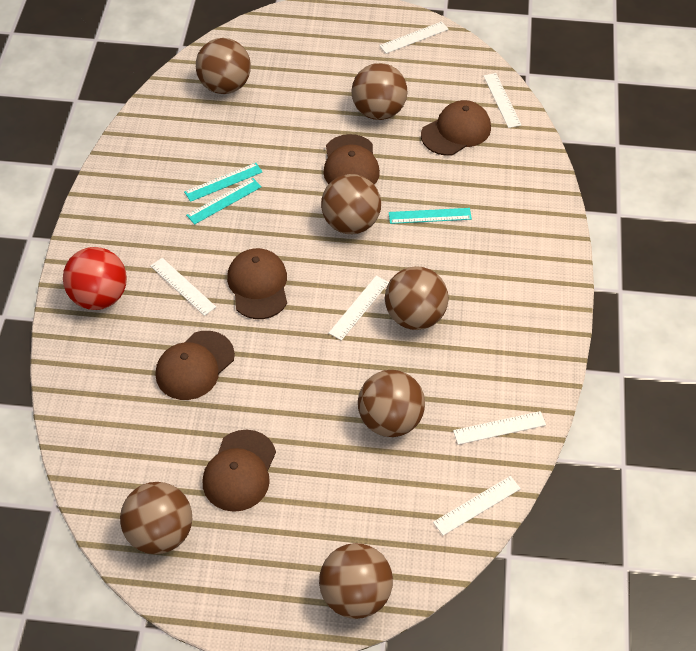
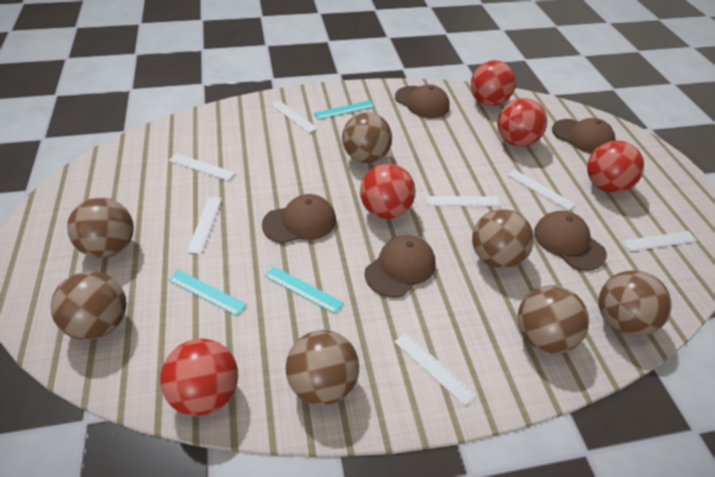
red ball: [63,247,127,310] = 1 -> [160,339,238,416] [360,164,415,219] [471,60,516,106] [497,98,547,147] [587,141,644,193] = 5
white ruler: [151,258,216,316] [329,276,389,341] [379,21,449,54] [433,476,521,535] [453,411,546,445] [483,73,521,128] = 6 -> [169,153,235,181] [187,197,222,254] [270,100,318,133] [394,332,476,406] [425,196,500,206] [507,169,575,211] [621,231,697,252] = 7

